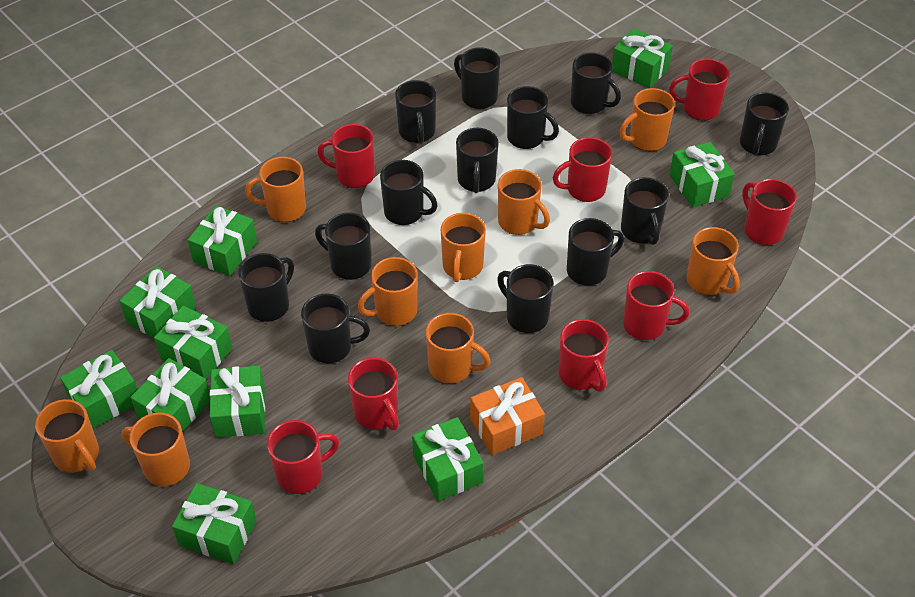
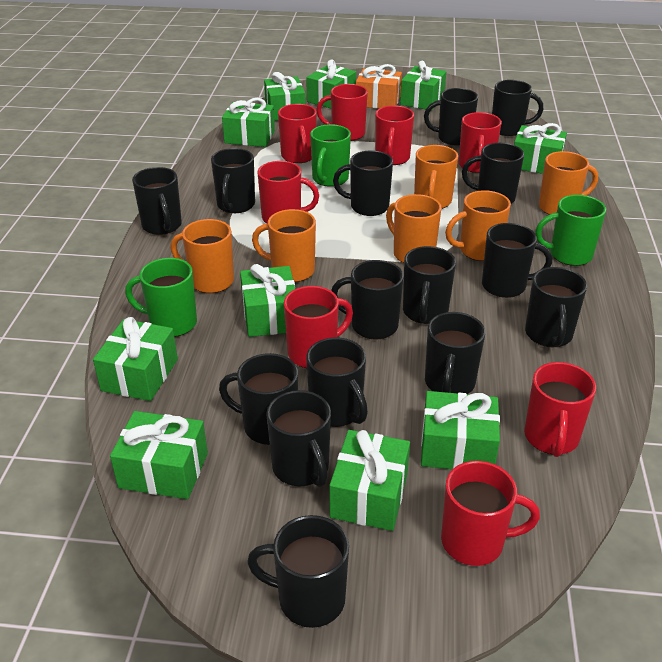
black mug: [238,253,294,322] [301,293,370,363] [315,212,371,280] [380,160,438,225] [395,80,436,143] [454,47,500,109] [456,128,499,193] [497,264,554,333] [507,86,559,149] [567,218,624,286] [571,52,621,114] [621,177,669,245] [740,92,789,155] = 13 -> [132,167,182,235] [211,148,255,213] [219,353,298,445] [247,515,349,628] [266,390,331,487] [306,338,368,427] [331,260,404,340] [333,150,393,216] [403,246,456,324] [424,88,478,146] [425,312,485,394] [462,143,524,204] [482,223,552,298] [492,80,543,136] [525,267,587,347] = 15
green mug: none = 0 -> [125,258,197,337] [310,124,351,187] [535,195,606,266] = 3
orange mug: [35,399,99,473] [122,412,190,486] [245,157,306,222] [358,257,418,326] [426,313,491,383] [441,213,486,282] [498,169,550,235] [619,88,675,151] [686,227,740,295] = 9 -> [171,219,234,293] [252,209,316,282] [386,194,441,263] [414,145,458,209] [445,190,511,261] [539,151,598,215] = 6

